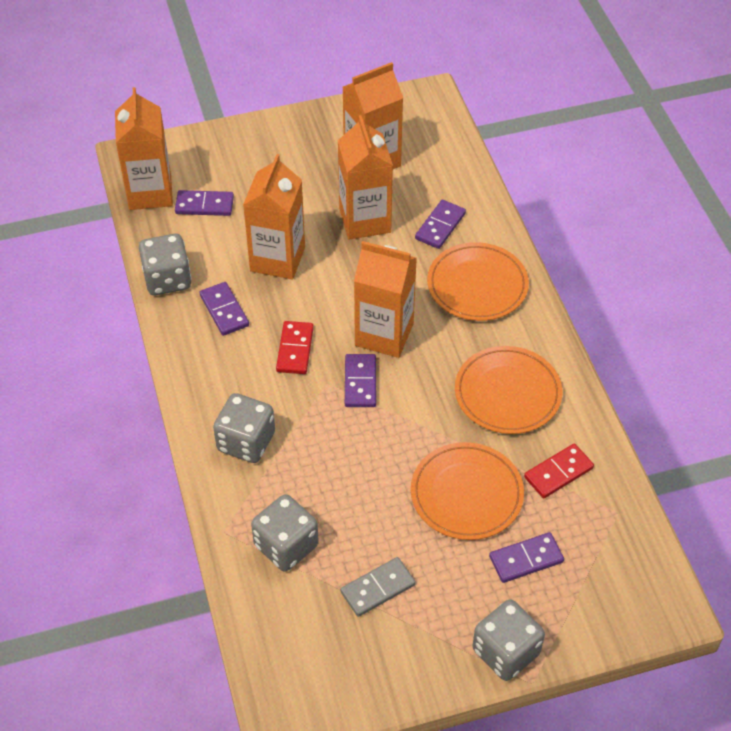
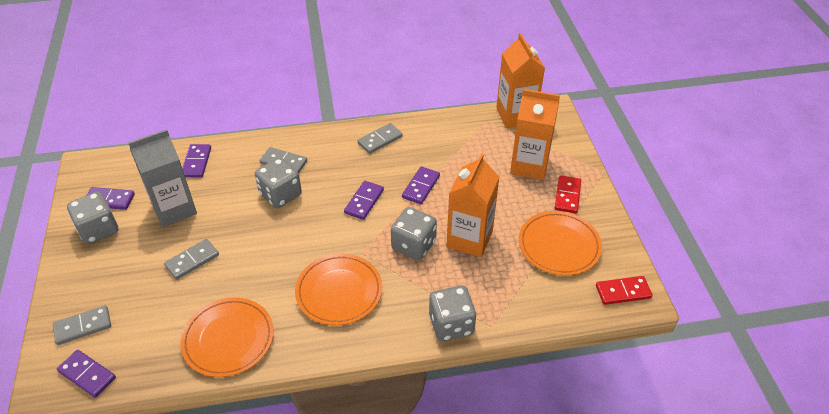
grey carton: none = 0 -> [128,129,197,227] = 1
grey domino: [341,557,416,617] = 1 -> [53,305,111,345] [164,239,219,280] [260,147,307,174] [357,123,403,154] = 4
orange carton: [115,87,173,210] [243,154,305,279] [338,115,393,240] [343,62,403,169] [354,241,417,358] = 5 -> [447,153,499,257] [496,33,545,128] [510,89,560,180] = 3

